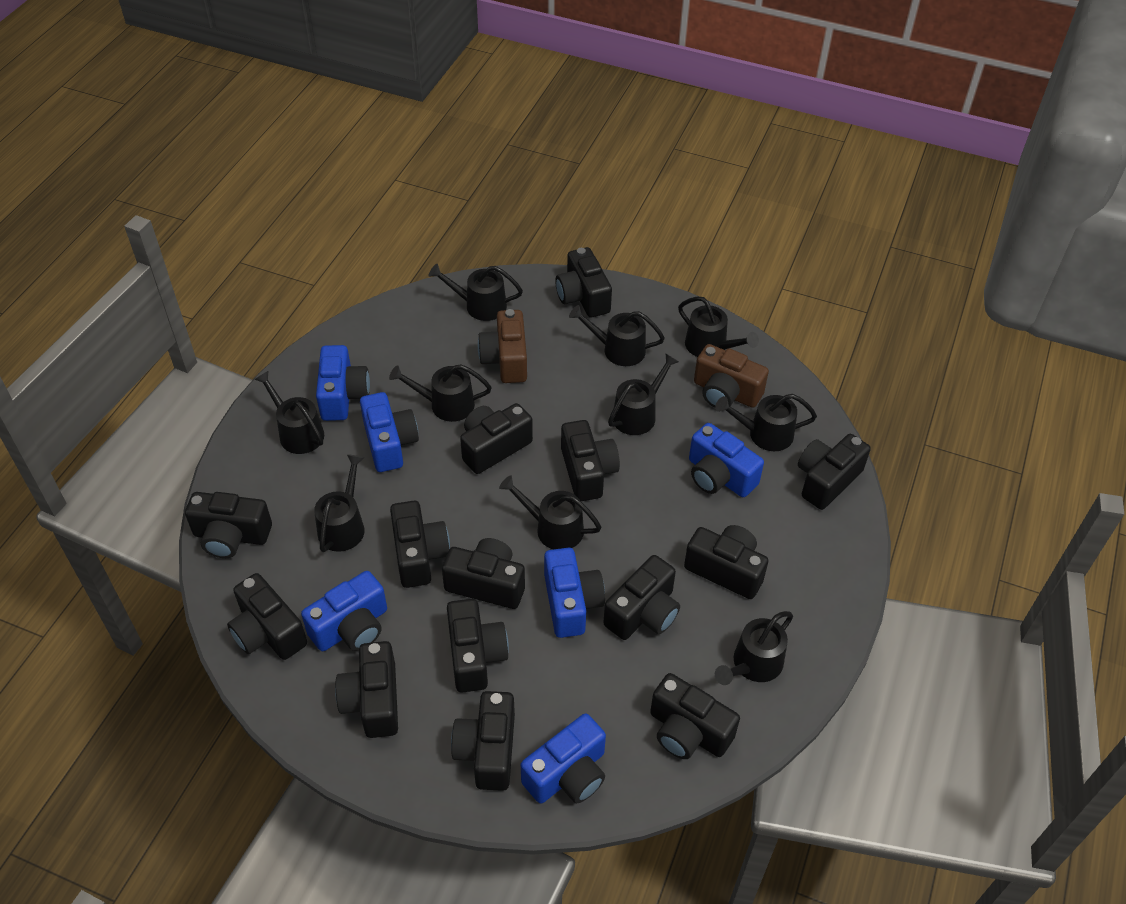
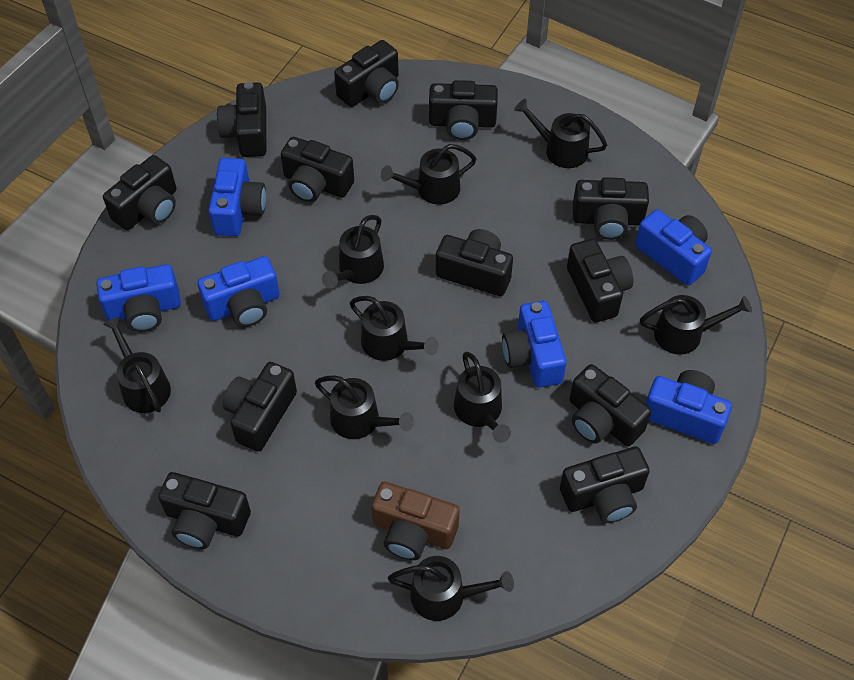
black camera: [185,492,272,558] [227,573,307,660] [335,641,398,738] [390,501,450,588] [442,538,525,609] [447,599,509,693] [451,691,515,791] [460,403,533,474] [555,247,612,317] [561,420,620,501] [603,555,680,640] [650,673,740,759] [684,525,768,599] [798,434,871,510] = 14 -> [103,155,176,230] [158,472,251,549] [217,82,266,157] [223,362,297,452] [281,137,354,202] [334,40,399,107] [429,80,498,140] [436,229,513,296] [560,446,650,523] [567,239,633,322] [569,364,651,446] [573,177,649,240] = 12
black watering can: [254,371,324,454] [314,454,365,552] [389,364,492,422] [429,264,523,321] [499,475,601,549] [569,305,665,366] [608,353,679,435] [678,297,759,357] [715,394,817,451] [715,611,793,685] = 10 -> [103,316,171,413] [315,375,414,439] [322,215,384,288] [350,296,439,361] [381,144,477,205] [388,556,514,621] [454,352,511,443] [514,99,607,168] [640,295,752,355] = 9
brown camera: [478,309,527,383] [694,344,769,408] = 2 -> [371,482,460,560] = 1

